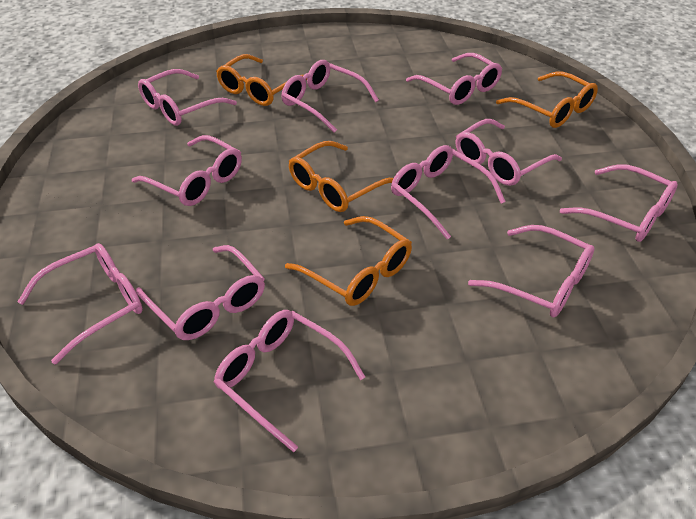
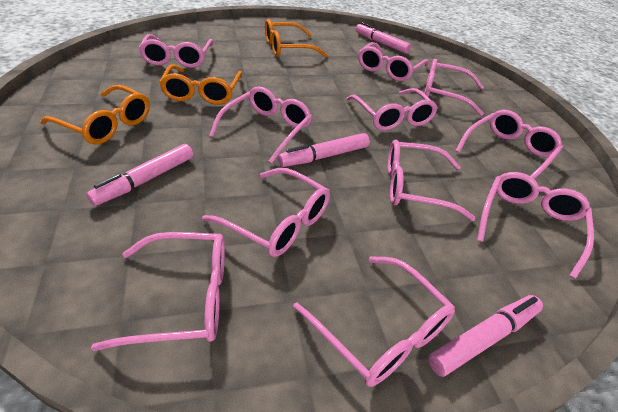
orange glasses: [216,54,307,106] [285,216,412,306] [289,141,394,212] [496,72,598,128] = 4 -> [40,85,150,144] [159,64,242,105] [265,19,328,57] = 3
pink marker: none = 0 -> [86,144,193,206] [278,133,370,167] [355,22,411,54] [428,295,543,377] = 4

